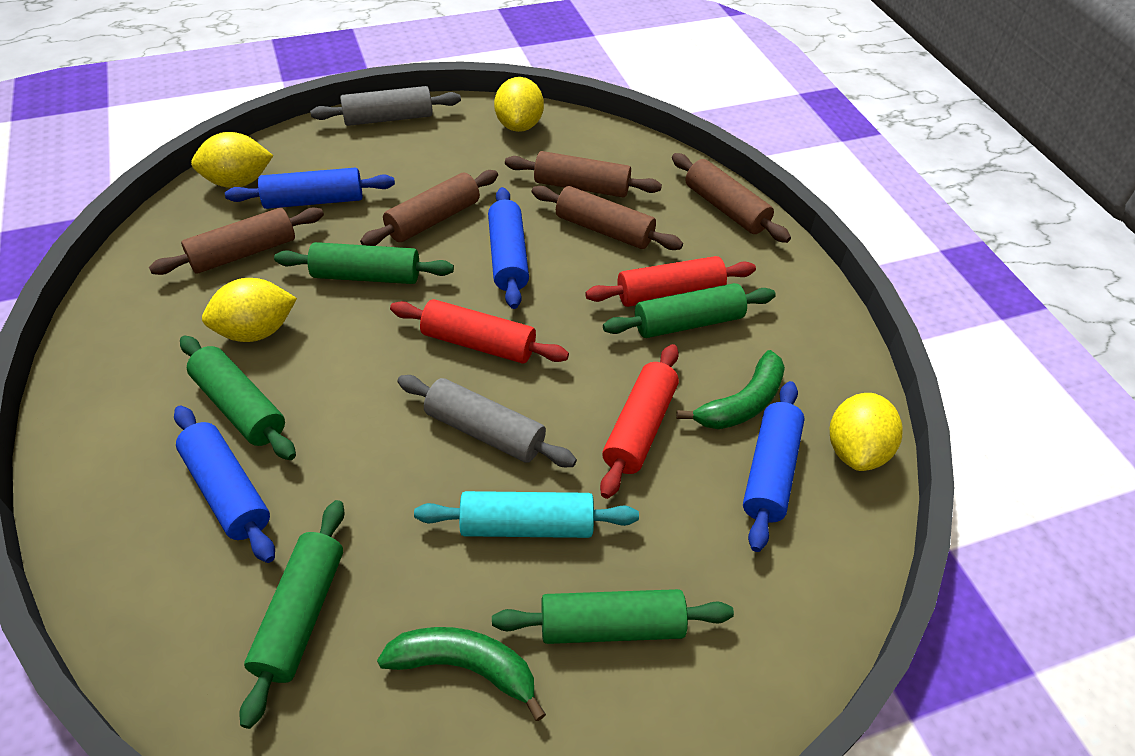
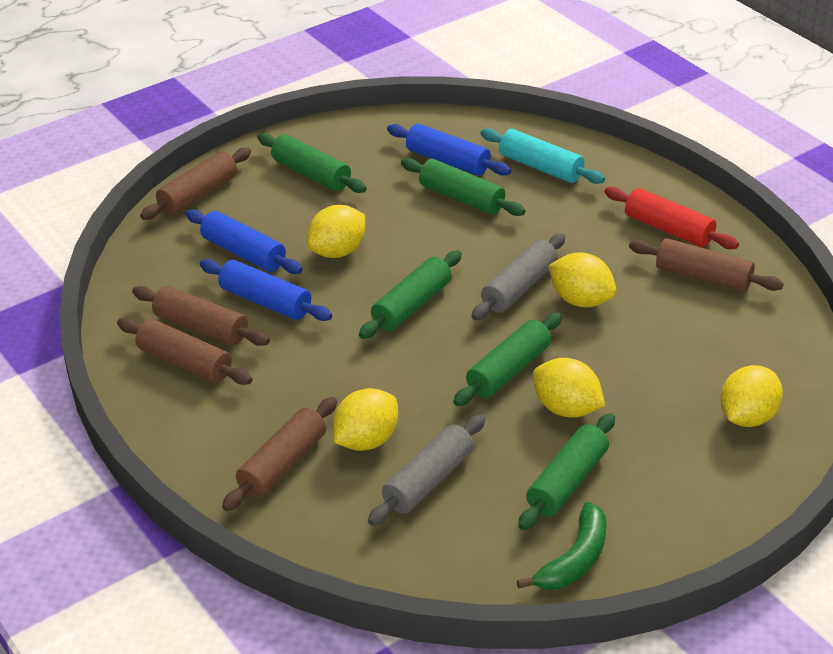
blue rolling pin: [174,406,275,563] [225,168,395,209] [488,187,529,309] [743,381,805,552] = 4 -> [185,209,303,274] [200,259,332,321] [387,124,511,176] = 3
green banana: [377,627,546,721] [676,350,785,429] = 2 -> [517,502,606,590] = 1
red rolling pin: [390,299,569,364] [585,256,756,307] [600,344,679,499] = 3 -> [604,187,739,249] = 1
yellow lemon: [191,132,273,188] [202,278,297,342] [494,77,544,132] [830,393,903,471] = 4 -> [307,205,365,258] [333,388,398,451] [533,358,605,418] [548,252,616,307] [720,365,783,427] = 5

